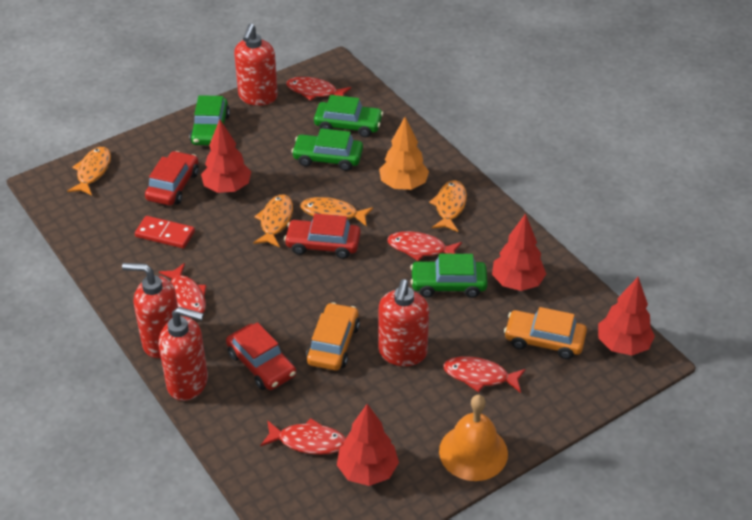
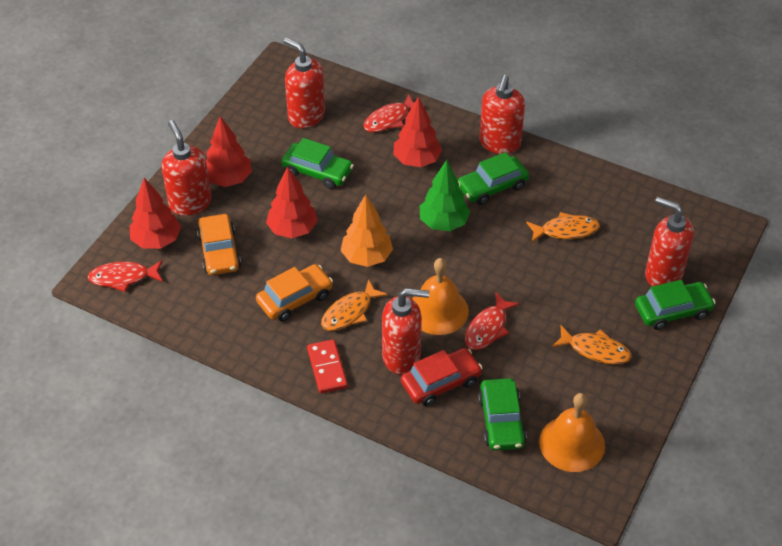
green tree: none = 0 -> [420,160,470,231] = 1
orange bell: [439,395,508,481] = 1 -> [412,258,469,335] [539,393,605,472] = 2
orange fish: [67,147,111,195] [253,194,293,247] [301,197,373,227] [429,180,467,232] = 4 -> [321,279,388,331] [526,212,600,242] [552,326,631,364] = 3
red car: [145,151,199,205] [226,322,296,390] [284,214,361,259] = 3 -> [401,348,482,406] = 1
red fish: [159,263,207,313] [260,418,346,455] [286,77,351,101] [387,231,462,261] [443,356,526,393] = 5 -> [88,260,163,292] [363,94,414,132] [465,292,520,350] = 3
red soap dispenser: [122,263,178,358] [159,307,208,401] [234,24,278,106] [378,279,429,366] = 4 -> [162,120,212,216] [284,38,325,128] [382,288,430,375] [479,75,525,154] [645,197,694,286] = 5

